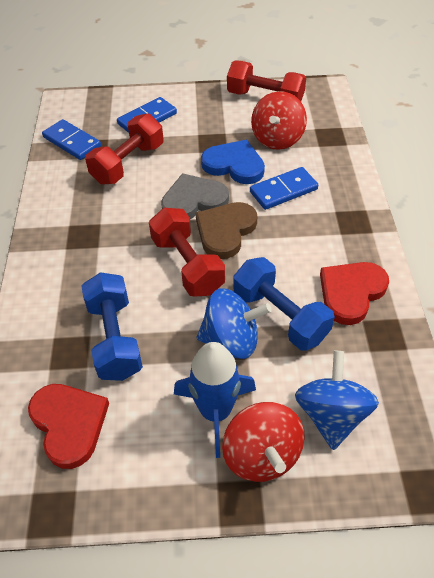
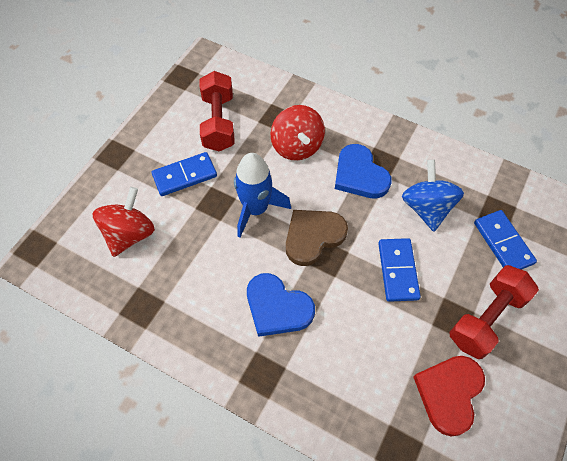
blue dumbbell: [82,272,143,381] [233,257,335,351] = 2 -> none = 0
blue heart: [201,140,265,184] = 1 -> [247,273,315,337] [335,144,392,199] = 2
blue spinning top: [197,288,272,359] [295,351,379,450] = 2 -> [402,160,464,231] = 1
grey heart: [161,173,229,219] = 1 -> none = 0
red dumbbell: [85,113,163,184] [149,208,225,297] [227,61,306,101] = 3 -> [200,71,235,151] [449,265,539,359] = 2
red heart: [28,384,109,469] [320,262,389,325] = 2 -> [413,356,485,436] = 1

